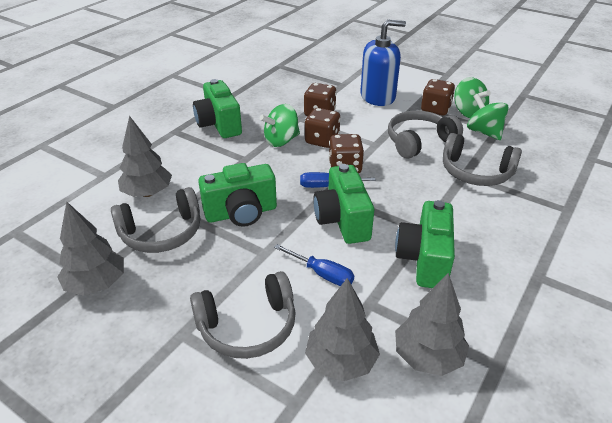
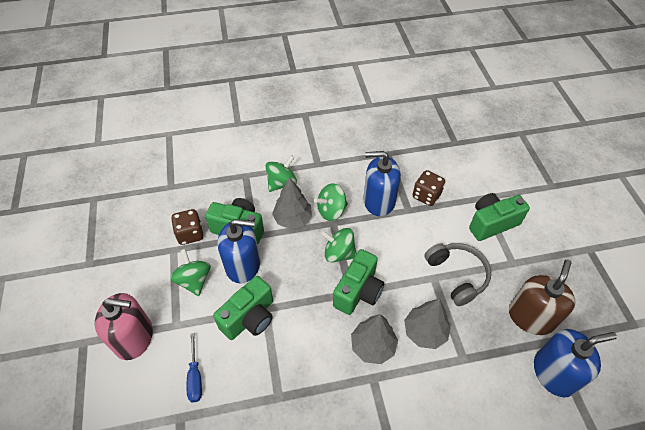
blue screwdriver: [274,244,354,286] [300,172,376,188] = 2 -> [187,333,202,402] = 1
blue soap dispenser: [361,19,406,106] = 1 -> [218,219,260,284] [363,151,401,216] [534,329,617,398] = 3
brown dice: [304,83,337,116] [305,108,341,148] [329,134,364,173] [421,79,455,116] = 4 -> [171,209,203,245] [413,170,445,206] = 2
brown soap dispenser: none = 0 -> [509,259,576,335] = 1
green spinning top: [260,104,300,147] [454,77,491,118] [467,94,509,140] = 3 -> [170,249,211,296] [266,155,297,192] [314,183,348,221] [320,228,357,263] = 4
grey headphones: [111,187,200,253] [190,271,296,359] [388,110,463,159] [443,133,522,186] = 4 -> [424,243,491,306] = 1
grey tree: [57,201,124,296] [118,116,172,197] [305,278,380,381] [395,273,469,376] = 4 -> [272,177,312,229] [351,314,398,364] [404,298,451,349] = 3
pink soap dispenser: none = 0 -> [95,293,153,360] = 1

